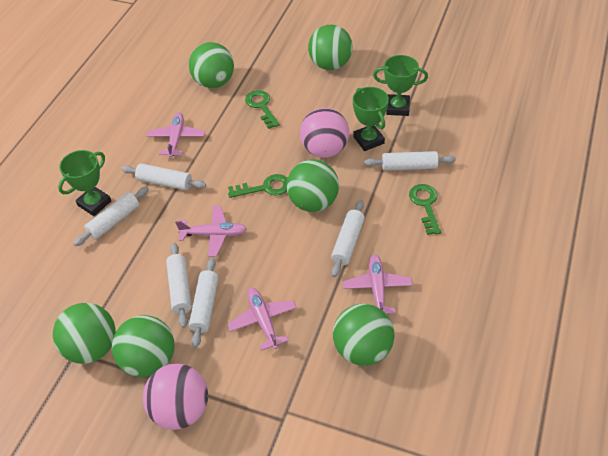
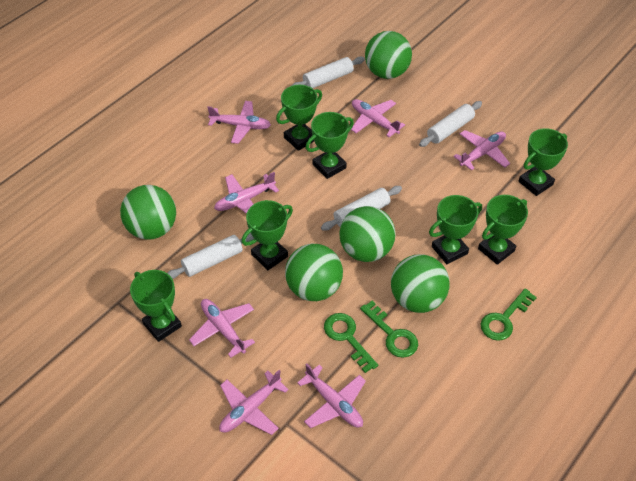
green ball: [53,303,116,364] [112,315,175,377] [189,42,234,88] [287,160,339,212] [308,24,353,70] [333,304,395,366] = 6 -> [120,185,176,240] [285,244,343,301] [339,206,396,262] [365,31,412,79] [391,254,450,313] = 5
green trophy: [58,150,111,216] [353,87,389,151] [373,55,428,116] = 3 -> [130,270,182,342] [241,200,293,270] [276,85,322,151] [306,112,354,179] [429,195,482,264] [478,195,528,265] [519,128,568,196] = 7
pink ball: [143,363,208,430] [300,108,349,158] = 2 -> none = 0
pink plane: [147,112,205,158] [175,205,247,257] [227,288,297,351] [343,255,413,314] = 4 -> [189,299,255,358] [207,101,271,144] [214,172,279,214] [219,370,289,435] [297,363,366,428] [351,99,405,137] [453,130,510,170] = 7
white rolling pin: [73,186,149,246] [121,163,206,190] [166,243,192,328] [189,258,219,348] [331,200,365,277] [364,151,456,171] = 6 -> [168,233,254,279] [292,57,365,88] [321,186,402,231] [419,101,482,147] = 4

